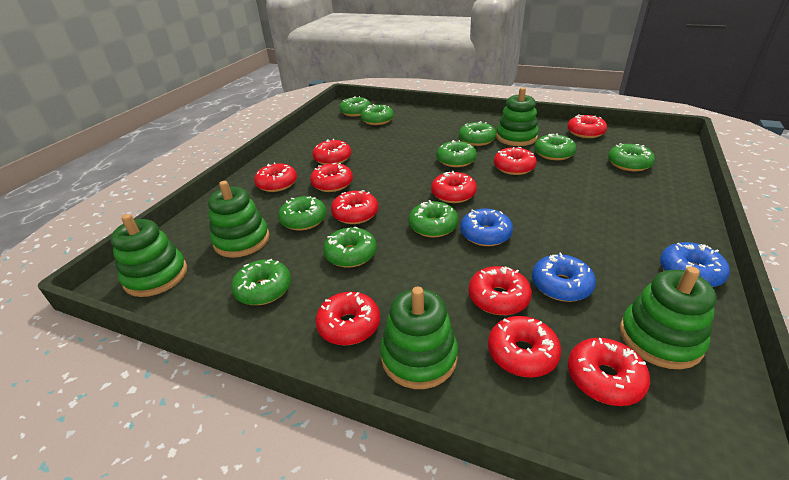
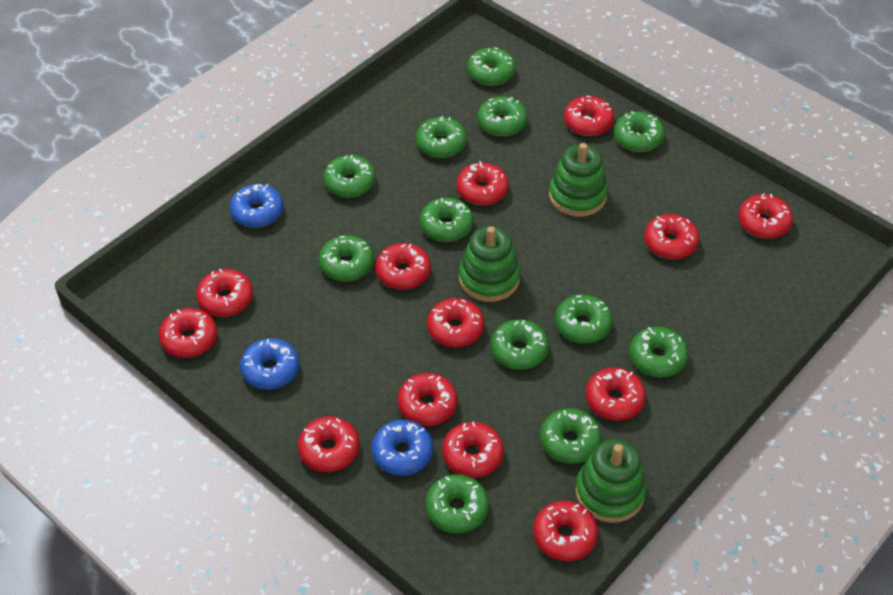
green donut: [231,259,291,305] [278,196,327,231] [323,226,377,268] [340,96,371,117] [361,104,394,125] [408,200,459,237] [437,140,477,167] [459,121,496,146] [534,133,577,160] [608,143,655,171] = 10 -> [319,235,374,281] [323,155,376,197] [416,116,467,158] [420,198,474,242] [425,474,489,533] [467,47,516,86] [477,96,527,136] [491,319,549,370] [540,408,602,464] [555,295,613,344] [614,111,665,152] [630,327,689,377] = 12
green stacking toy: [110,214,187,297] [208,181,270,258] [380,287,458,389] [496,87,539,146] [620,266,717,369] = 5 -> [459,226,520,302] [549,143,608,217] [575,439,646,523] = 3
red donut: [254,162,297,192] [310,163,353,192] [313,139,351,165] [315,292,380,345] [331,190,378,224] [431,171,477,203] [468,266,532,315] [488,316,561,377] [494,147,537,175] [567,114,607,138] [568,338,650,406] = 11 -> [159,308,218,358] [196,269,253,317] [298,417,360,472] [375,243,431,290] [397,373,458,426] [427,298,484,347] [442,422,504,478] [456,161,509,205] [533,501,598,561] [564,95,614,136] [586,368,646,421] [644,214,699,259] [738,193,793,239] = 13

